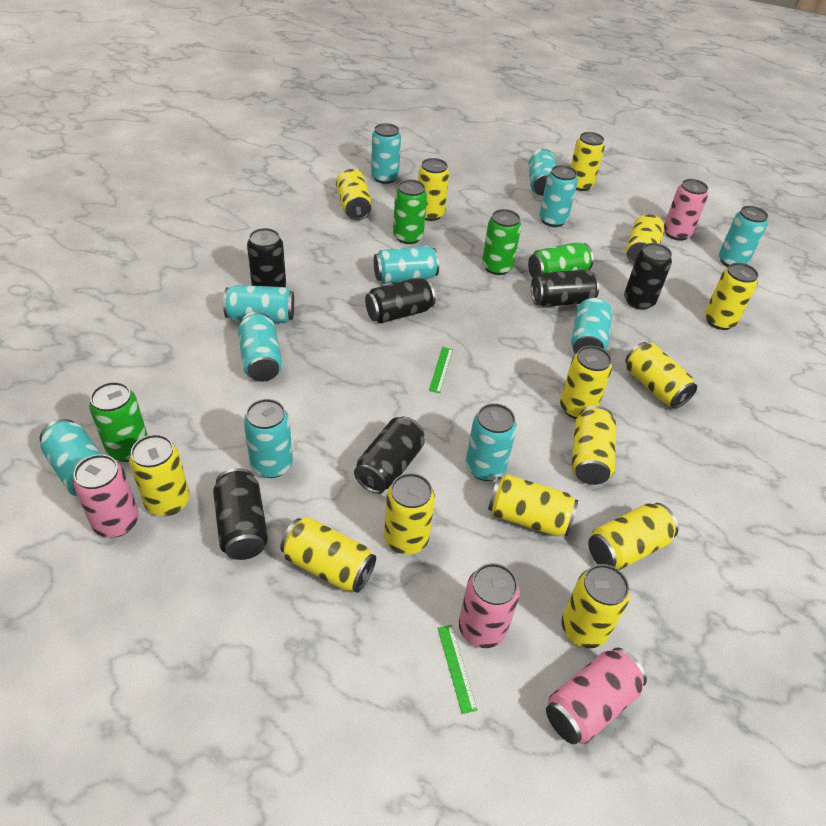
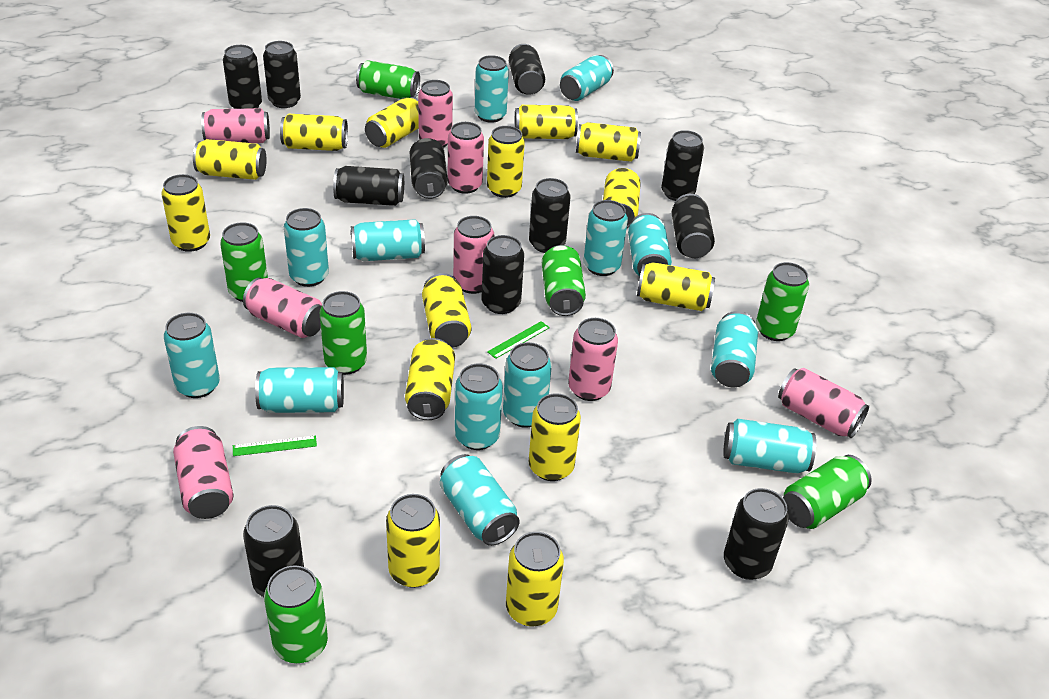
black can: [213,468,268,560] [247,228,286,287] [354,416,425,494] [365,278,435,323] [531,269,600,307] [624,243,672,310] = 6 -> [223,45,262,109] [243,505,304,597] [263,41,301,108] [333,166,404,206] [410,138,448,199] [481,235,524,314] [509,44,545,95] [529,178,570,253] [661,130,704,201] [672,194,715,258] [724,488,789,580] = 11
green can: [89,382,148,462] [393,180,427,244] [482,209,521,275] [528,242,594,278] = 4 -> [220,222,268,302] [264,565,328,663] [320,291,367,375] [356,60,420,99] [542,245,586,316] [756,262,809,341] [783,455,872,529] = 7
pink can: [73,454,139,538] [459,563,520,648] [546,647,647,744] [664,179,708,241] = 4 -> [173,426,234,519] [201,108,270,143] [243,277,322,338] [418,80,453,148] [448,122,484,194] [453,216,494,294] [568,318,618,401] [778,368,869,438] = 8
turquoise can: [40,419,101,496] [223,285,294,323] [238,312,282,382] [243,399,293,478] [371,123,401,184] [374,246,439,284] [466,403,517,481] [529,149,557,196] [539,165,578,227] [571,298,612,354] [719,206,768,267] = 11 -> [164,313,220,398] [255,367,344,413] [284,208,329,287] [351,219,425,261] [440,454,520,546] [455,363,503,450] [475,55,509,123] [503,342,552,428] [560,55,614,101] [584,200,628,276] [628,213,672,276] [711,311,758,387] [723,419,816,474] = 13

